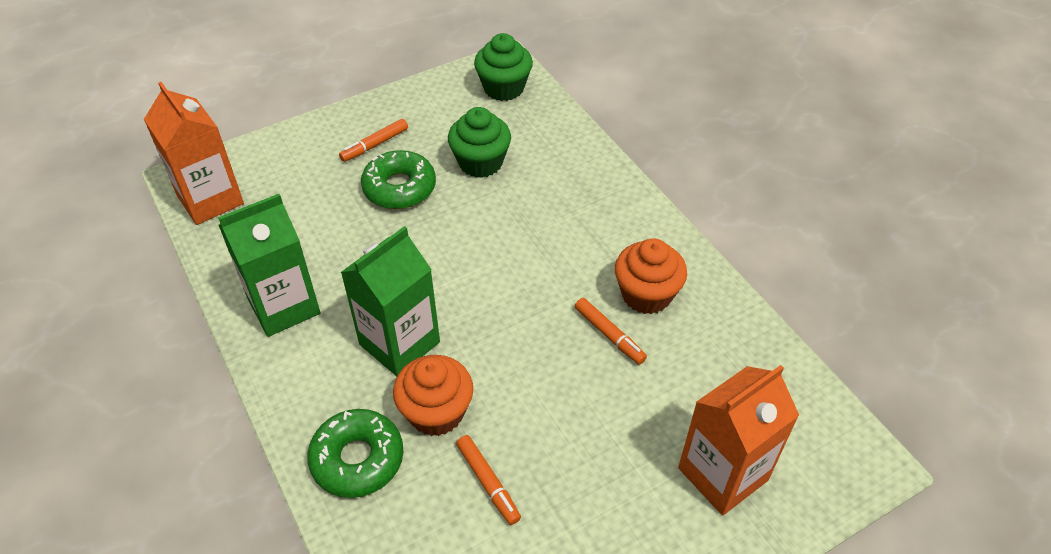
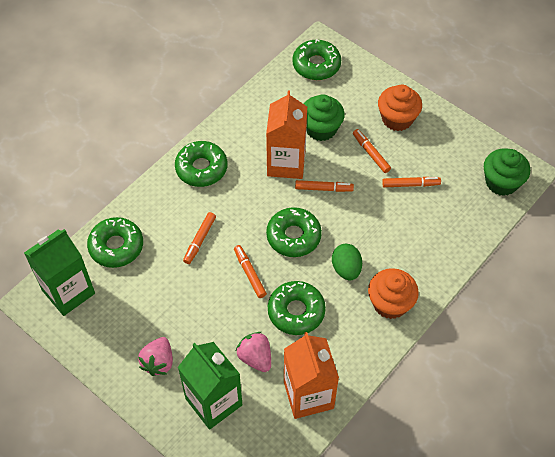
green donut: [307,409,403,498] [361,150,436,209] = 2 -> [87,217,143,268] [175,141,227,187] [266,207,322,257] [268,281,326,335] [292,39,341,80] = 5
green egg: none = 0 -> [332,244,362,280] = 1
orange marker: [339,119,408,162] [456,435,521,525] [575,298,647,365] = 3 -> [183,212,216,264] [234,245,267,298] [295,180,354,192] [353,129,391,173] [382,177,441,187] = 5
pink strawberry: none = 0 -> [138,337,173,376] [236,332,271,372] = 2

